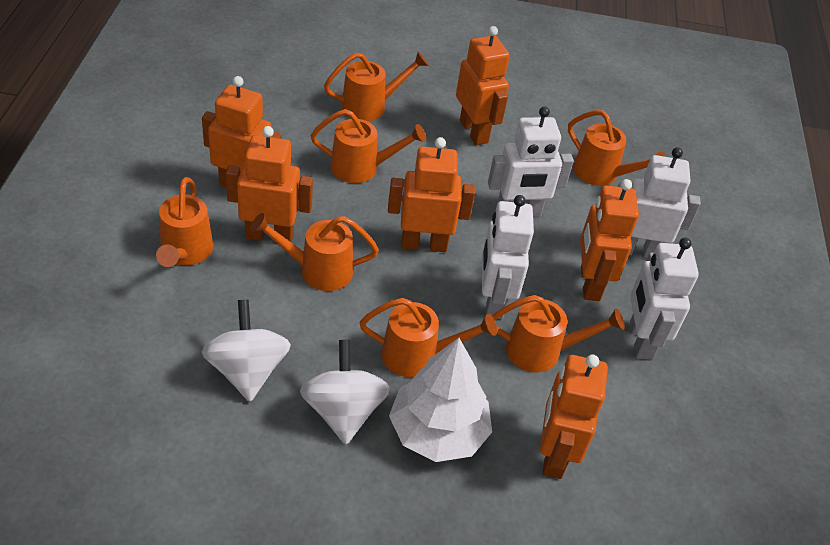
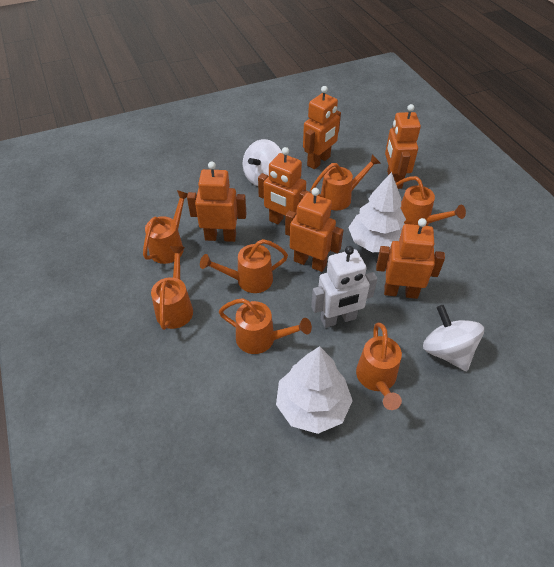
white robot: [482,195,534,319] [488,106,574,217] [618,147,701,258] [630,238,699,360] = 4 -> [311,246,377,328] = 1
white tree: [389,338,492,462] = 1 -> [276,346,353,434] [348,172,406,252] = 2

